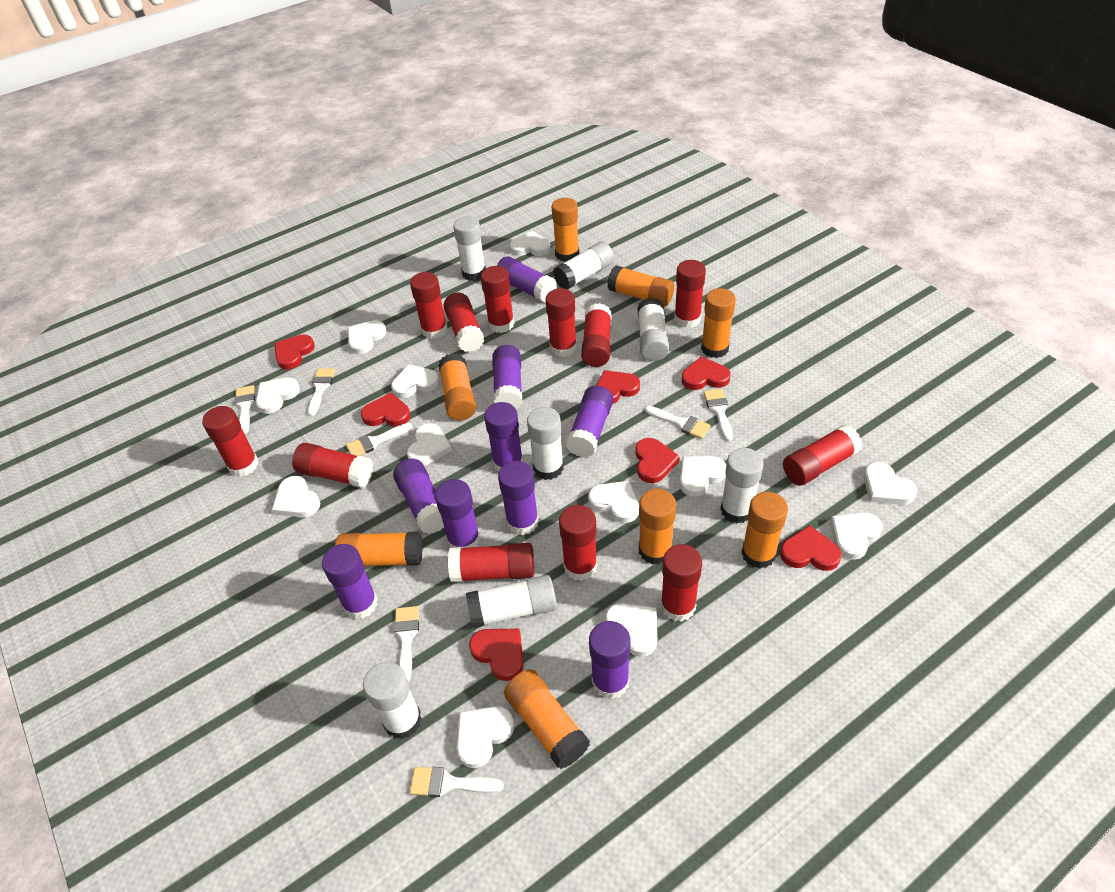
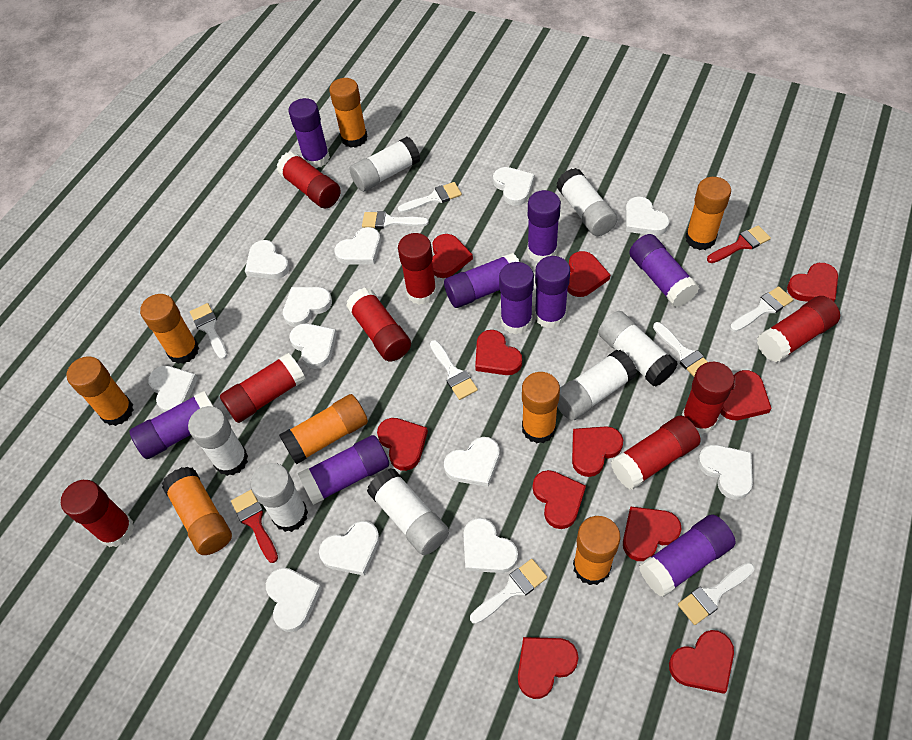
red brush: none = 0 -> [231,490,278,563] [707,225,771,263] = 2
red glue stick: [202,406,258,477] [292,443,373,488] [410,272,448,339] [444,293,484,352] [448,543,534,582] [481,266,514,333] [545,288,577,357] [559,505,597,581] [581,303,612,367] [661,544,702,622] [674,260,706,328] [783,425,862,485] = 12 -> [61,480,134,547] [220,353,306,423] [277,151,341,209] [346,287,411,362] [398,233,437,305] [611,416,701,490] [682,362,734,435] [757,296,840,363] = 8
red heart: [275,335,315,370] [361,392,410,427] [469,629,524,681] [596,370,640,404] [635,438,680,483] [682,356,731,390] [780,525,842,571] = 7 -> [377,418,428,471] [432,234,473,278] [475,330,522,375] [518,637,578,699] [533,470,586,529] [567,251,610,297] [572,426,623,477] [623,507,682,561] [669,630,734,694] [720,370,772,420] [787,263,838,302] = 11
white brush: [235,385,255,434] [308,368,335,416] [346,423,413,456] [394,606,419,682] [410,767,504,797] [645,406,711,439] [704,389,733,441] = 7 -> [190,303,228,359] [362,211,429,229] [398,182,462,213] [430,340,478,400] [470,559,547,624] [653,322,708,376] [678,562,755,625] [730,286,794,332] = 8

